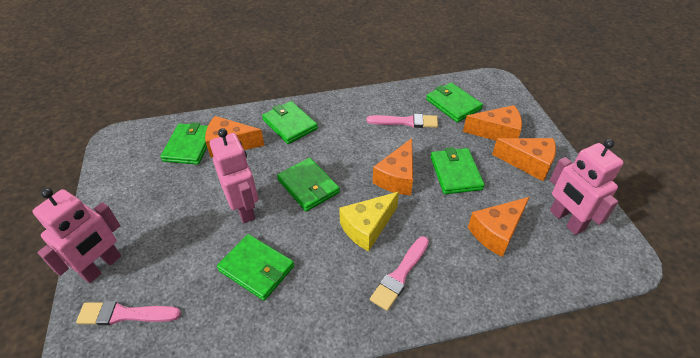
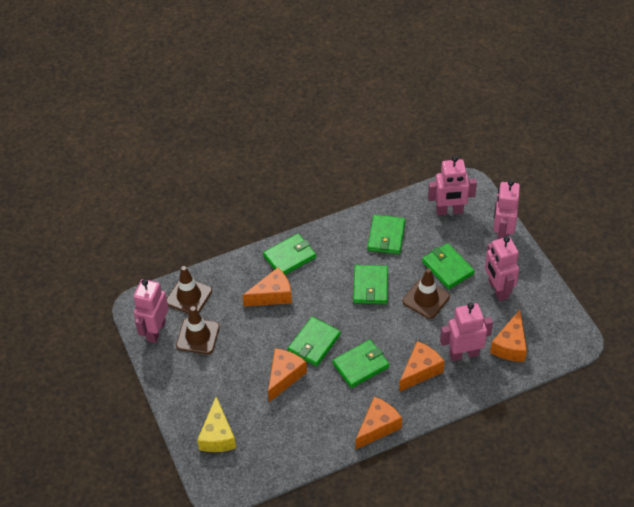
brown traffic cone: none = 0 -> [167,266,212,314] [176,306,220,354] [403,268,450,319] = 3
pink brush: [76,301,181,325] [367,114,438,128] [370,236,429,311] = 3 -> none = 0
pink robot: [32,188,121,283] [210,128,258,223] [550,139,624,235] = 3 -> [134,279,169,343] [428,156,477,215] [440,303,493,361] [485,236,519,301] [493,180,520,240] = 5

